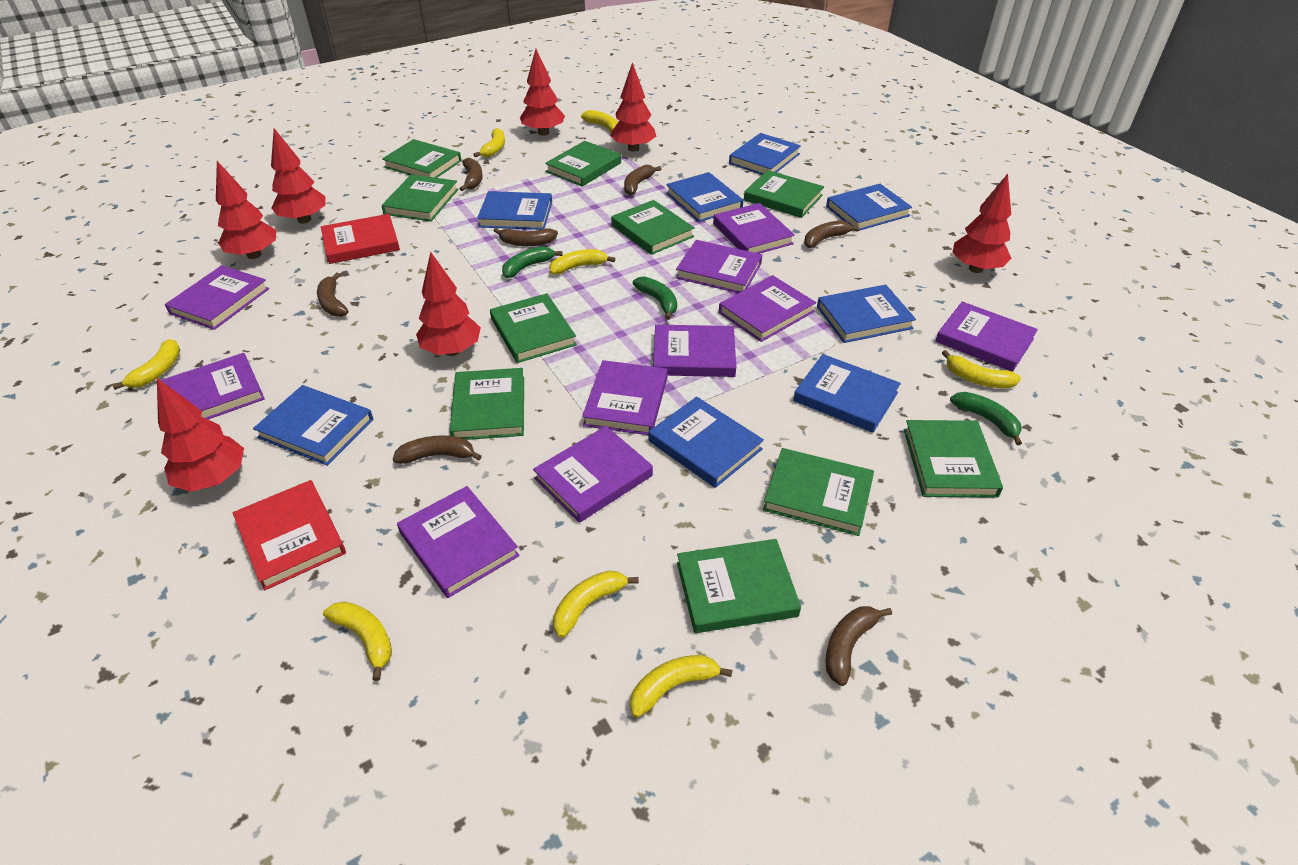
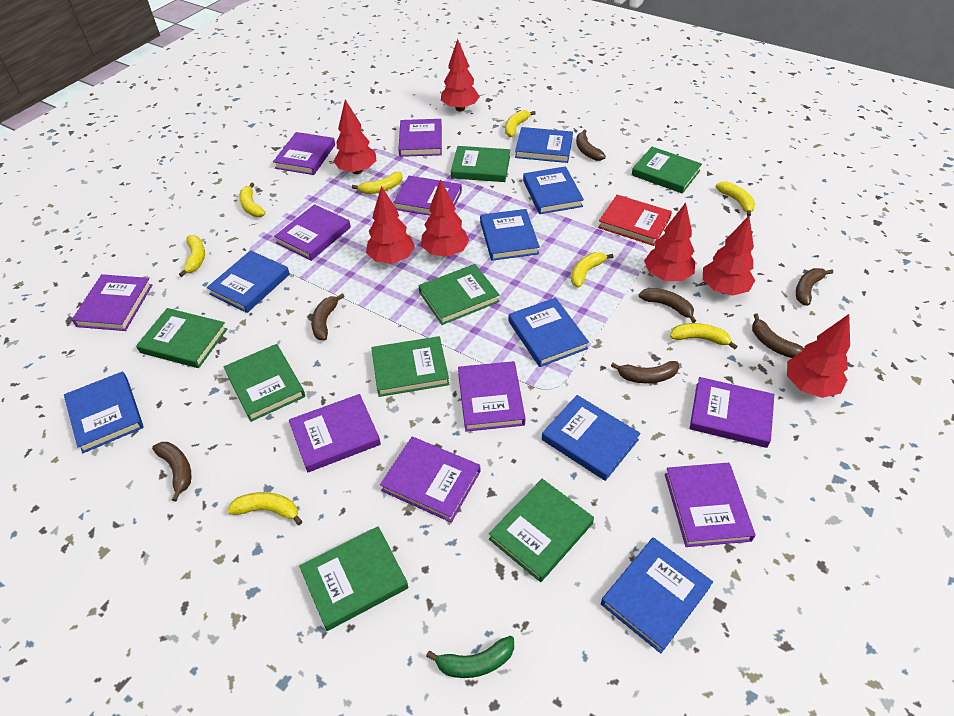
green banana: [502,246,563,278] [633,276,677,320] [950,392,1022,445] = 3 -> [426,636,514,678] = 1
green book: [381,174,458,222] [382,139,462,178] [450,368,524,440] [490,293,577,363] [545,141,621,187] [611,200,695,255] [677,539,801,633] [744,170,824,218] [763,448,874,536] [904,420,1003,498] = 10 -> [136,308,227,368] [224,344,305,422] [299,526,409,631] [371,336,450,397] [419,264,500,325] [451,146,510,182] [489,479,594,582] [632,147,702,194] = 8
red book: [233,480,346,590] [321,214,400,264] = 2 -> [598,195,672,246] = 1

